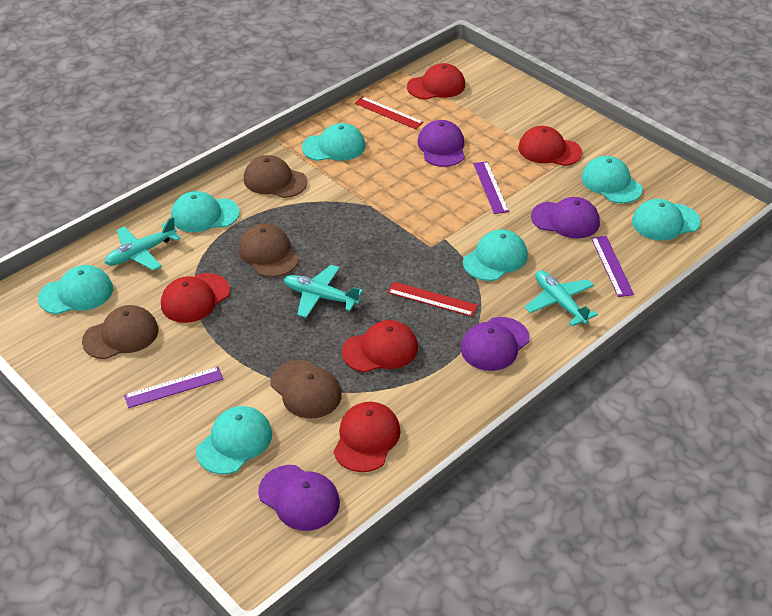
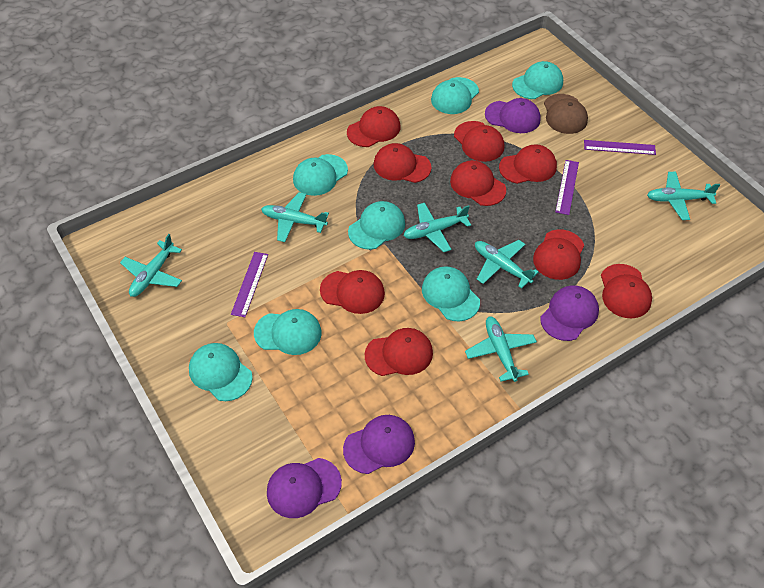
brown cap: [82,305,158,359] [239,224,299,277] [244,155,308,198] [271,360,342,419] = 4 -> [544,94,588,134] = 1
red cap: [161,273,230,323] [334,402,401,472] [342,320,418,372] [407,63,465,100] [518,126,582,166] = 5 -> [320,270,385,314] [347,106,401,147] [365,328,433,376] [374,143,432,183] [450,160,506,206] [454,121,504,162] [499,144,557,184] [533,230,584,280] [601,264,652,318] = 9
red ruler: [355,97,424,129] [387,282,478,317] = 2 -> none = 0
turquoise plane: [105,217,181,271] [284,265,363,318] [525,270,598,326] = 3 -> [120,234,182,297] [261,192,329,242] [403,203,471,252] [465,317,537,382] [475,240,538,289] [647,172,720,220] = 6

